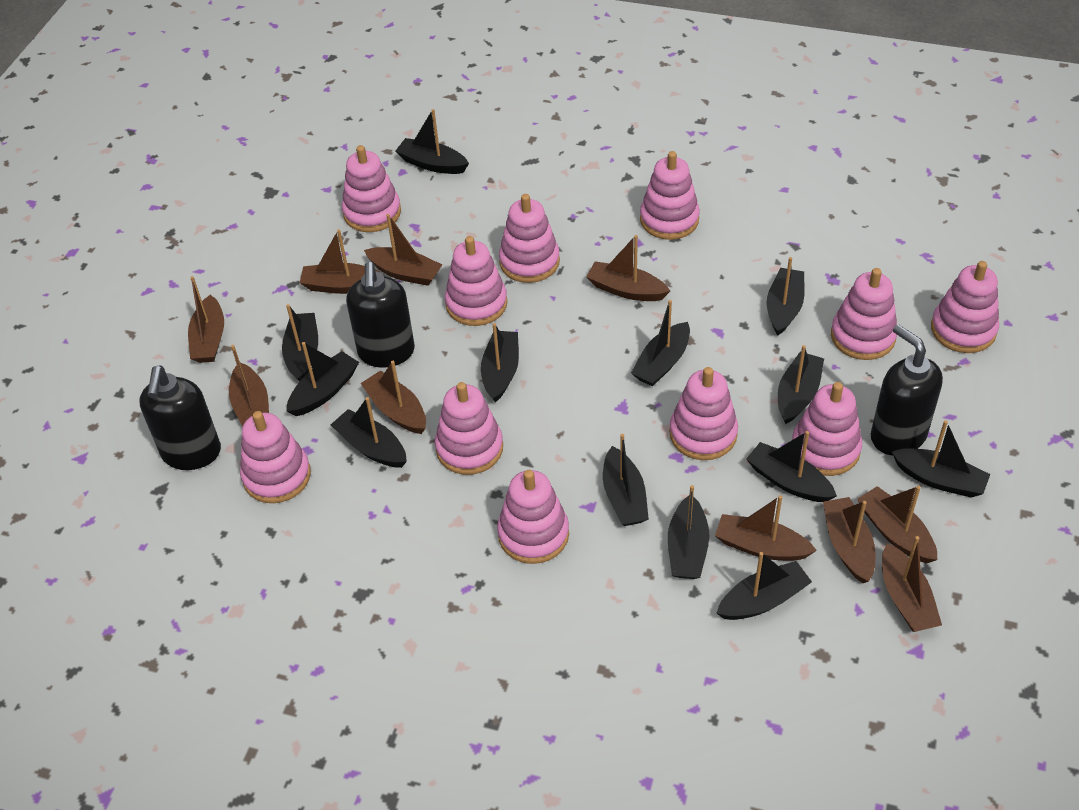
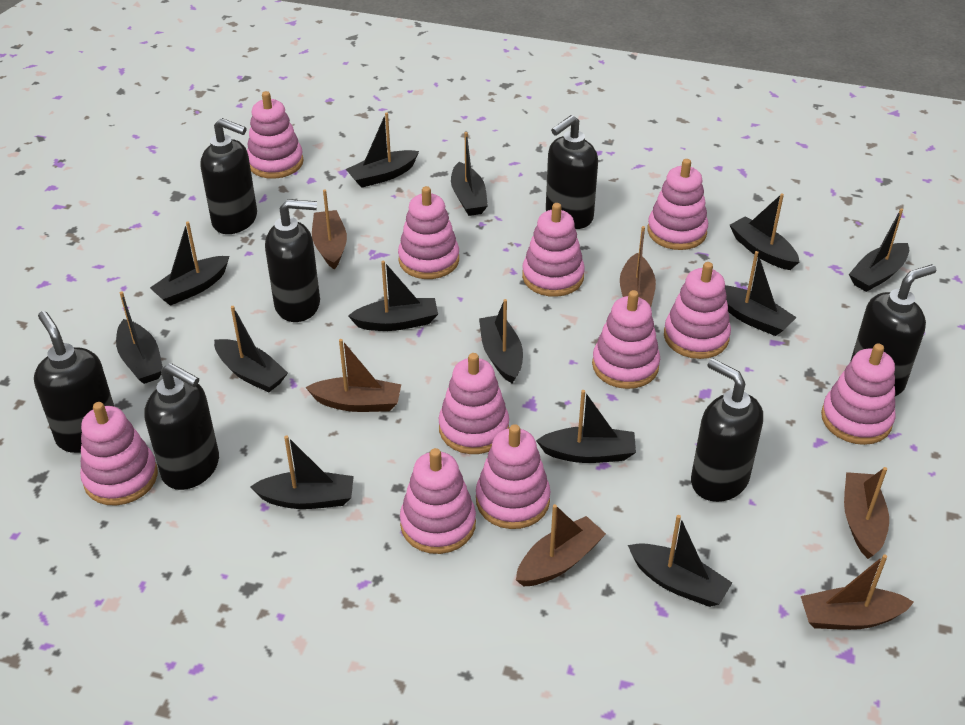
black soap dispenser: [139,365,221,470] [346,262,415,368] [871,324,943,456] = 3 -> [34,311,114,453] [144,363,219,490] [200,118,257,234] [265,199,320,322] [546,115,598,229] [691,358,763,502] [850,264,936,396] = 7
brown boat: [188,276,224,363] [229,345,269,426] [299,229,384,294] [361,361,426,434] [364,214,443,286] [586,235,670,301] [715,495,817,561] [823,497,875,583] [857,486,937,563] [882,536,942,632] = 10 -> [305,339,401,412] [312,189,347,270] [516,504,606,587] [620,226,656,307] [801,554,914,630] [844,467,889,559] = 6

